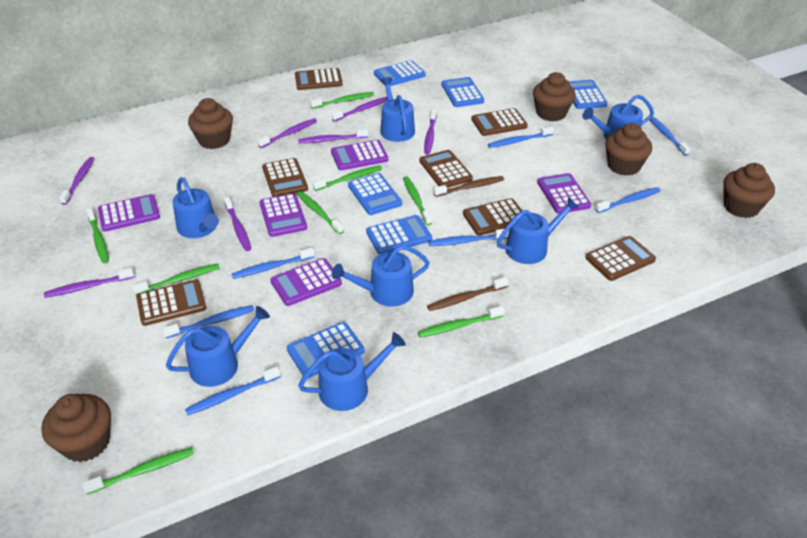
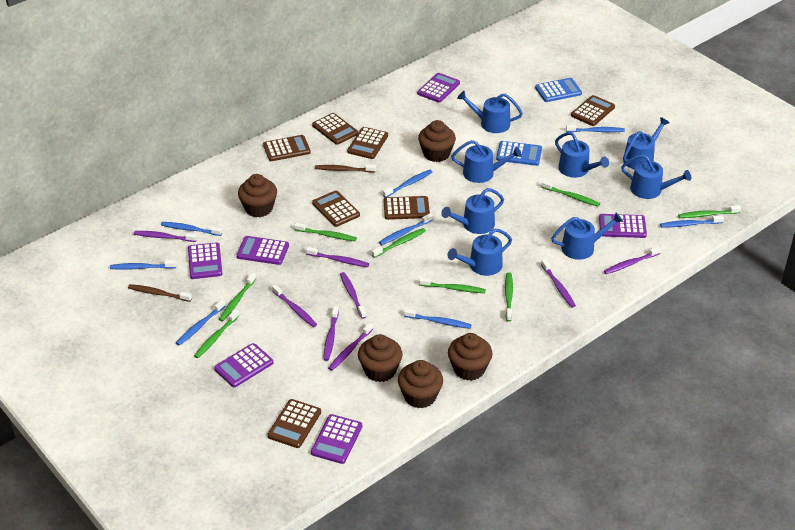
blue calculator: [287,322,365,378] [348,173,402,215] [366,215,432,254] [374,60,426,86] [441,77,484,107] [568,80,607,109] = 6 -> [496,141,542,166] [535,78,582,102] = 2
blue toothbrush: [162,305,254,338] [185,367,281,415] [232,248,314,279] [429,229,509,246] [488,126,554,148] [595,187,661,213] [650,117,691,156] = 7 -> [110,260,176,270] [161,222,222,236] [176,299,226,346] [379,213,433,245] [383,170,432,197] [404,308,472,329] [566,125,625,132] [660,215,724,228] = 8
blue watering can: [166,306,270,387] [173,177,219,238] [298,332,406,411] [332,245,430,306] [380,77,415,142] [497,197,579,264] [582,94,654,140] = 7 -> [441,188,504,234] [448,229,512,276] [451,140,522,183] [457,91,523,133] [551,213,623,260] [555,132,609,178] [621,154,691,199] [623,117,670,170] = 8
purple calculator: [98,194,160,232] [259,193,307,237] [270,258,342,306] [331,140,388,170] [537,173,591,214] = 5 -> [188,242,222,279] [214,343,273,387] [237,236,289,265] [311,414,362,464] [417,73,460,103] [599,214,647,238] = 6
purple toothbrush: [44,268,134,298] [59,157,95,205] [224,197,251,251] [257,118,317,148] [298,129,368,143] [331,97,388,122] [424,109,437,154] = 7 -> [134,231,197,242] [272,284,317,327] [306,247,369,267] [323,306,339,361] [328,322,373,371] [340,272,366,319] [541,259,576,308] [604,247,661,274] = 8

